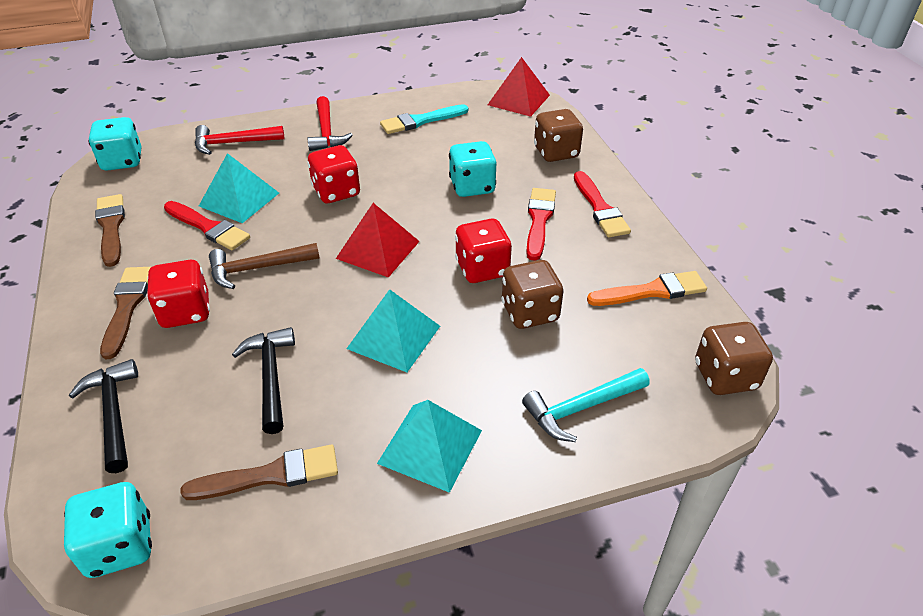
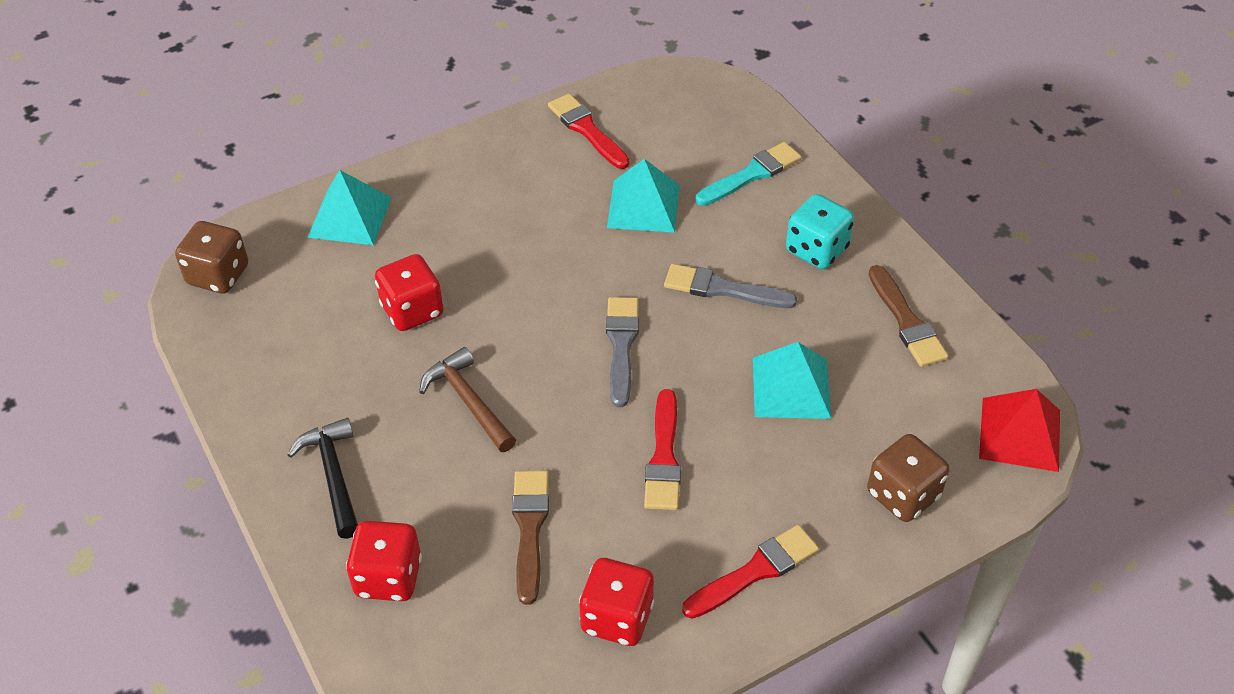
black hammer: [69,359,138,473] [232,327,295,434] = 2 -> [287,418,358,539] = 1
brown brush: [95,194,125,267] [100,267,151,359] [181,445,338,500] = 3 -> [512,471,549,605] [869,265,949,367] = 2
brown dice: [501,260,564,329] [534,109,583,162] [695,322,773,395] = 3 -> [175,221,248,294] [867,434,949,522] = 2
grey brush: none = 0 -> [606,297,639,407] [664,264,797,308] = 2
orange brush: [587,271,707,306] = 1 -> none = 0
red hammer: [195,125,285,155] [307,96,353,151] = 2 -> none = 0
red pyramid: [336,203,420,278] [488,57,550,117] = 2 -> [979,389,1060,472] = 1
turquoise dice: [64,482,152,578] [89,117,141,171] [449,141,496,197] = 3 -> [786,194,854,269] = 1
turquoise hammer: [522,368,650,442] = 1 -> none = 0

